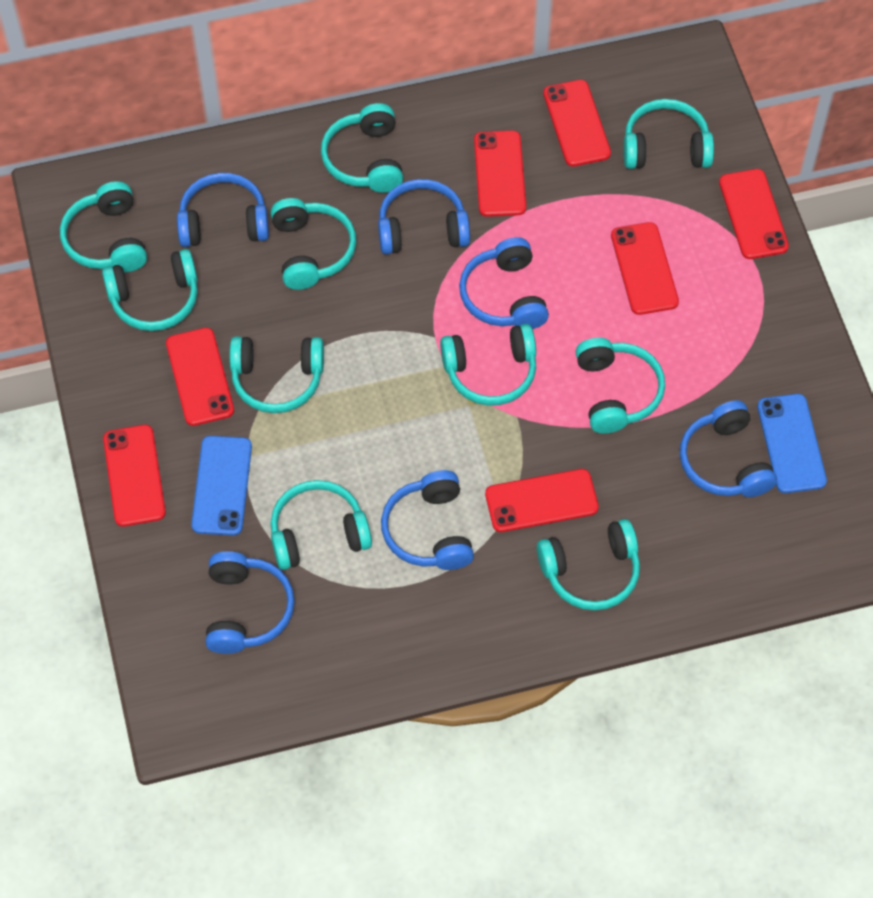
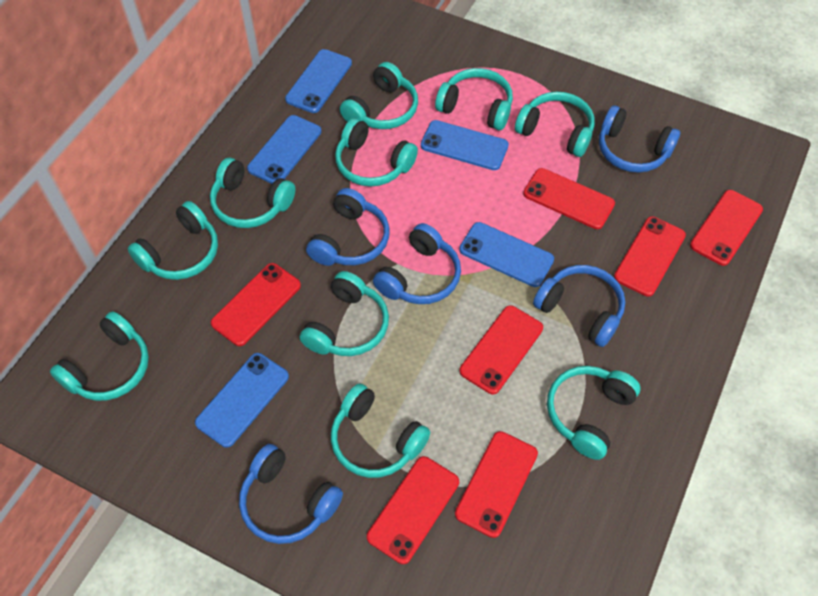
blue headphones: [177,173,269,247] [205,551,295,654] [378,179,470,254] [381,470,474,570] [459,237,549,329] [680,400,777,497] = 6 -> [239,444,343,544] [306,188,390,266] [373,223,461,304] [533,265,625,347] [599,105,680,173] = 5
blue phone: [191,436,252,536] [757,394,827,493] = 2 -> [195,353,289,448] [247,115,321,184] [285,49,352,113] [421,120,509,170] [459,222,554,287] = 5

